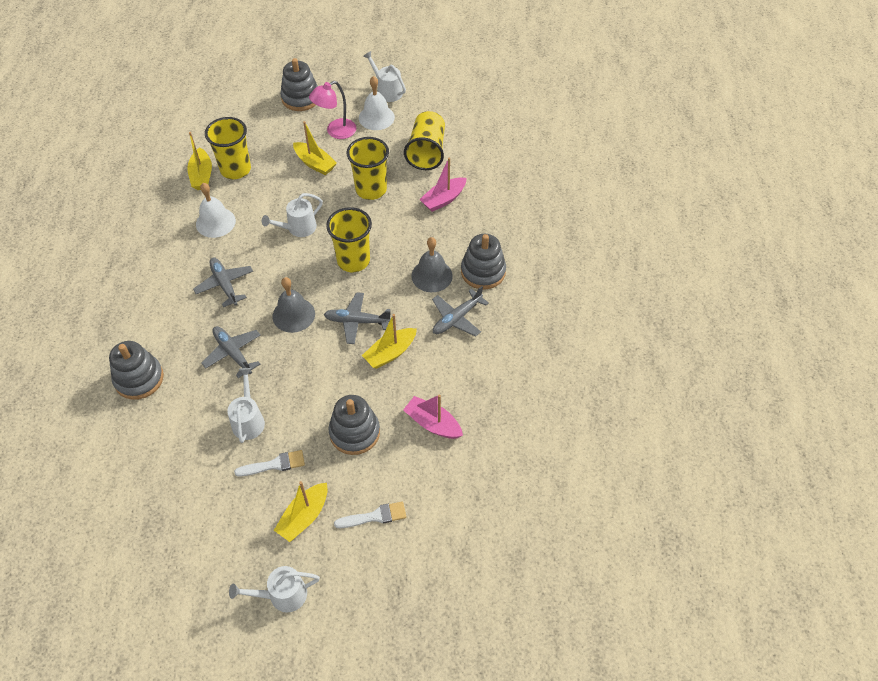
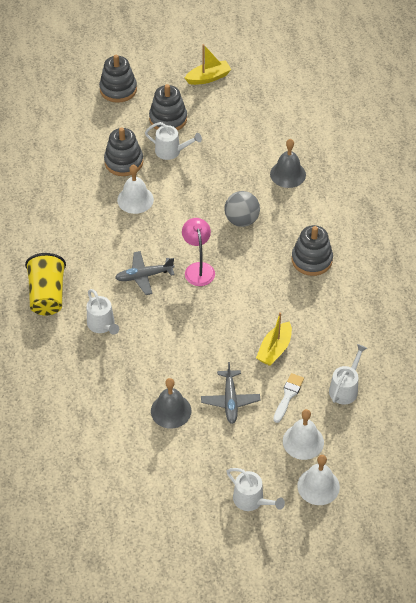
grey ball: none = 0 -> [224,191,260,227] = 1
grey plane: [193,257,253,307] [202,326,261,378] [324,292,391,344] [432,286,489,337] = 4 -> [115,251,175,295] [201,362,260,424] = 2
pink boat: [403,395,463,439] [419,158,467,212] = 2 -> none = 0
white bell: [196,183,236,238] [359,76,395,130] = 2 -> [117,165,154,214] [283,409,324,460] [297,455,340,505] = 3
white brush: [234,450,305,477] [334,501,406,528] = 2 -> [273,373,304,423] = 1
yellow boat: [187,132,212,190] [274,481,328,542] [293,121,337,175] [362,314,417,369] = 4 -> [185,44,232,85] [256,312,292,366] = 2
yellow cup: [205,117,251,179] [326,207,372,272] [347,137,389,200] [404,111,445,170] = 4 -> [25,253,66,316] = 1

